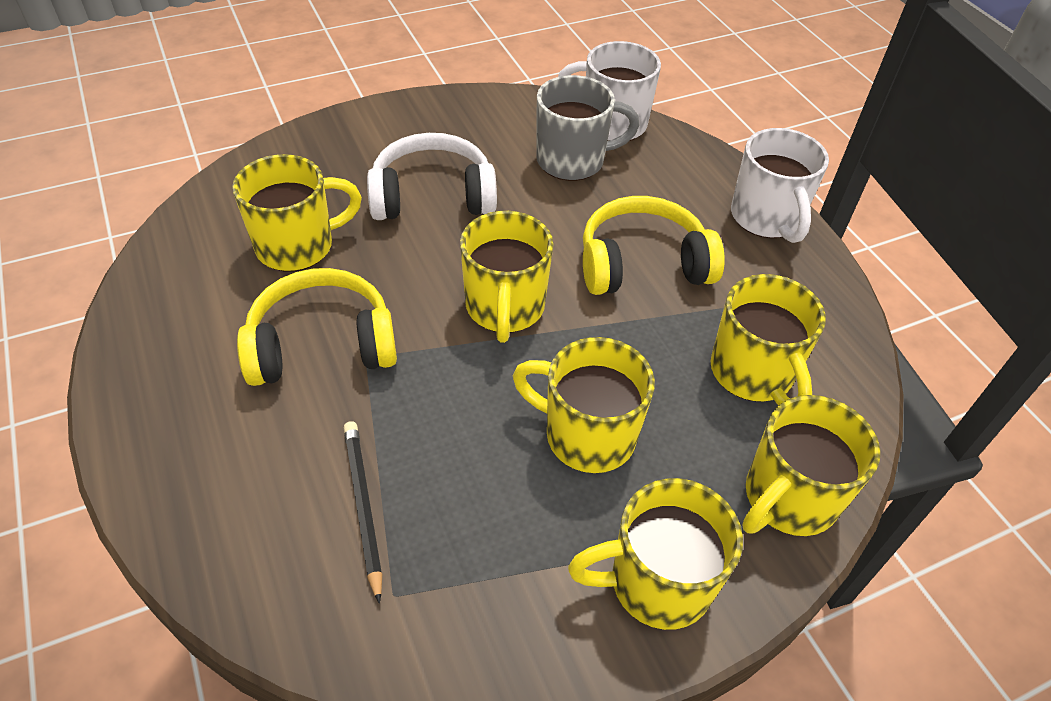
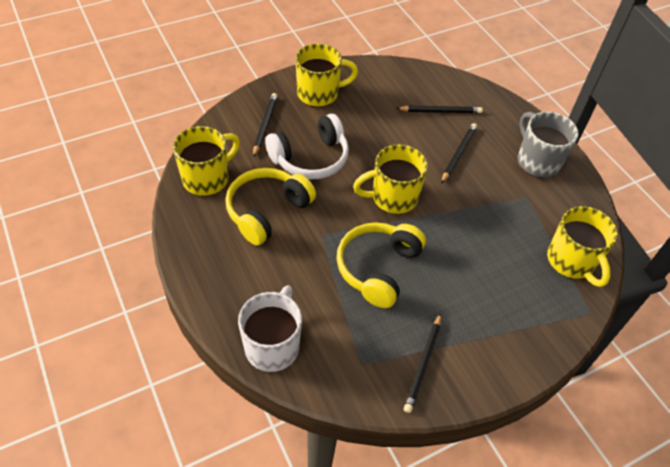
black pencil: [344,421,382,604] = 1 -> [253,93,278,158] [396,105,483,113] [404,313,441,413] [441,123,477,184] = 4
white mug: [558,41,661,141] [731,128,829,243] = 2 -> [238,285,302,372] = 1
yellow mug: [232,154,362,271] [460,211,554,343] [513,337,655,473] [568,478,743,630] [710,274,826,405] [742,395,880,536] = 6 -> [173,126,240,196] [295,44,358,107] [353,144,428,214] [547,206,618,287] = 4

